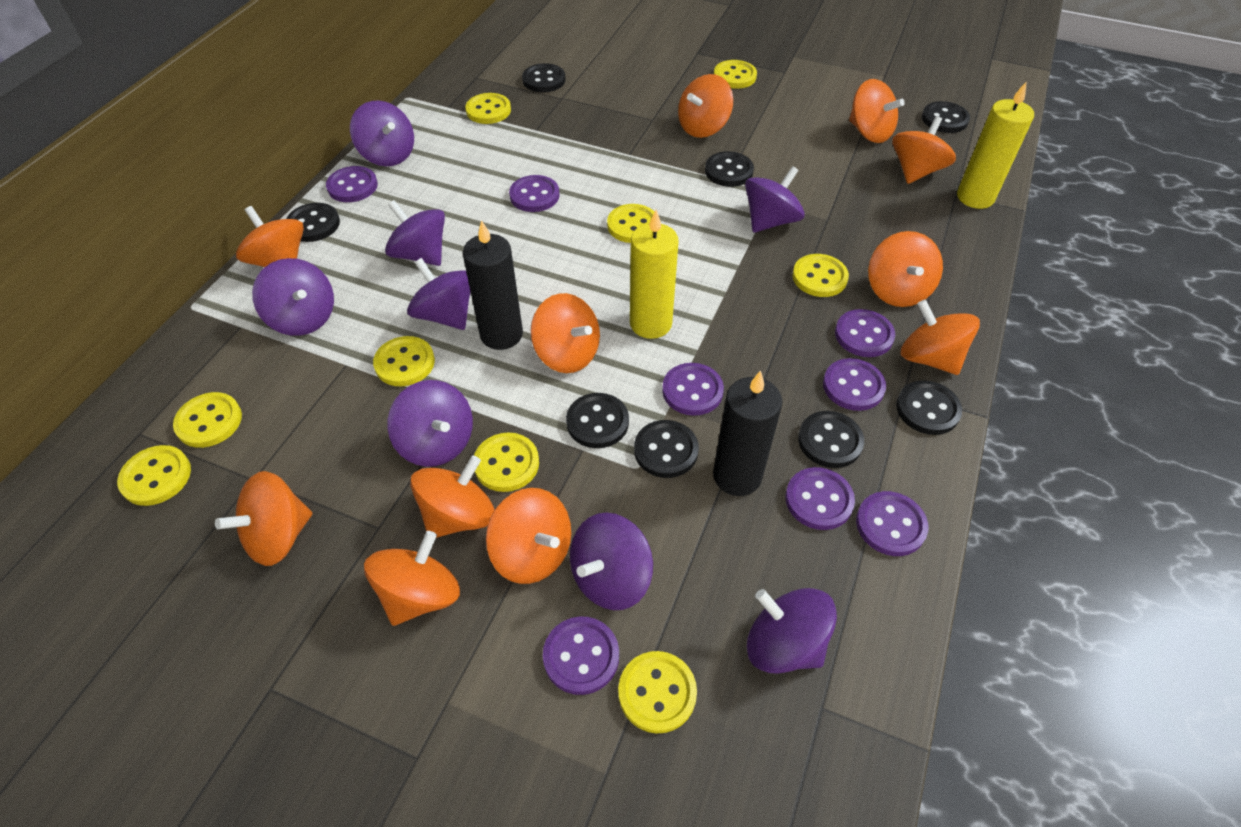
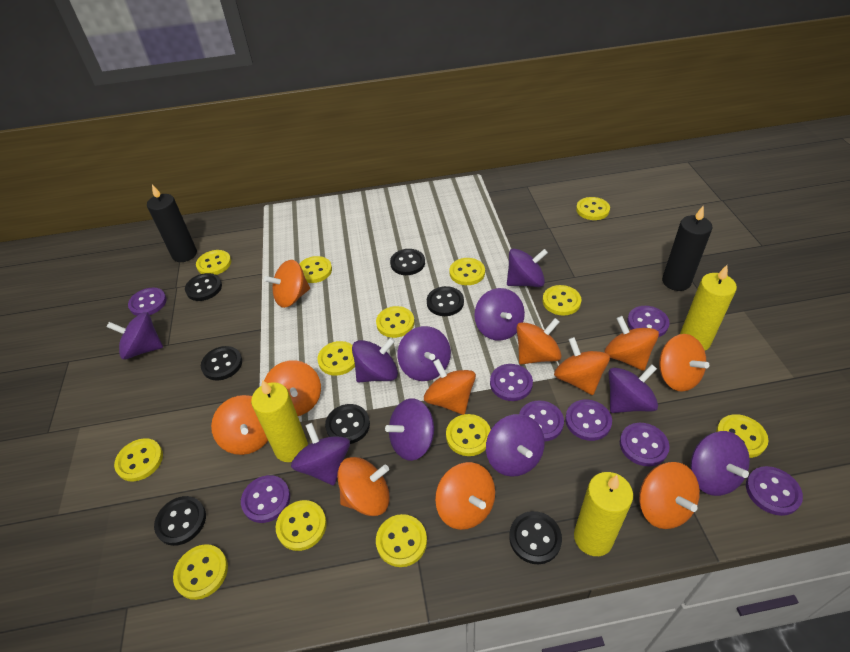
black button: [286,203,340,242] [522,63,566,92] [566,393,629,448] [634,420,699,478] [705,151,754,187] [798,411,864,468] [896,380,962,435] [922,101,970,133] = 8 -> [154,496,206,546] [185,273,222,301] [201,346,242,381] [325,404,370,444] [390,249,425,275] [427,286,464,316] [509,511,562,564] = 7
purple spinning top: [252,258,334,336] [350,101,414,166] [385,200,445,266] [387,380,473,467] [407,258,471,330] [570,512,653,610] [745,166,805,233] [747,588,837,673] = 8 -> [107,312,163,359] [291,423,350,485] [352,337,398,383] [385,398,435,461] [397,326,451,381] [474,288,525,341] [486,414,545,477] [507,249,548,287] [608,364,658,413] [690,431,750,496] = 10
yellow button: [117,445,191,506] [173,392,242,448] [373,336,435,386] [465,93,511,124] [474,432,539,492] [607,204,654,243] [618,651,697,733] [714,60,757,89] [792,254,849,297] = 9 -> [114,438,163,481] [173,544,228,600] [196,250,231,275] [276,500,327,551] [299,256,332,283] [317,341,355,376] [376,306,414,338] [376,514,427,567] [446,414,491,456] [449,258,485,285] [543,285,581,315] [576,197,610,220] [716,414,768,458] = 13
yellow candle: [630,210,679,339] [957,81,1034,209] = 2 -> [251,380,308,462] [574,472,633,556] [680,265,737,350] = 3

